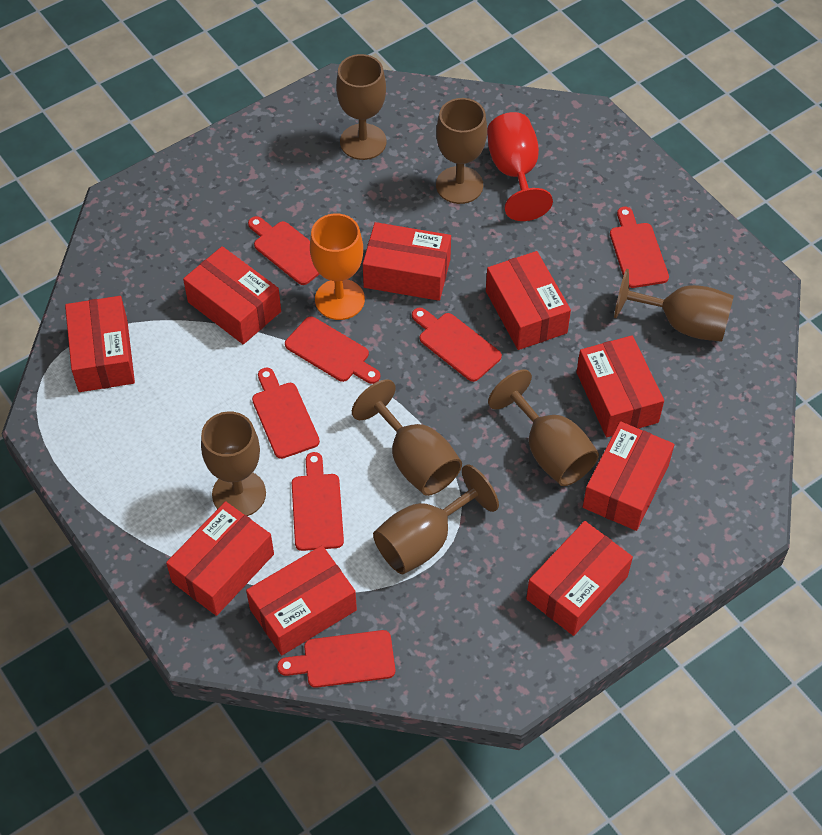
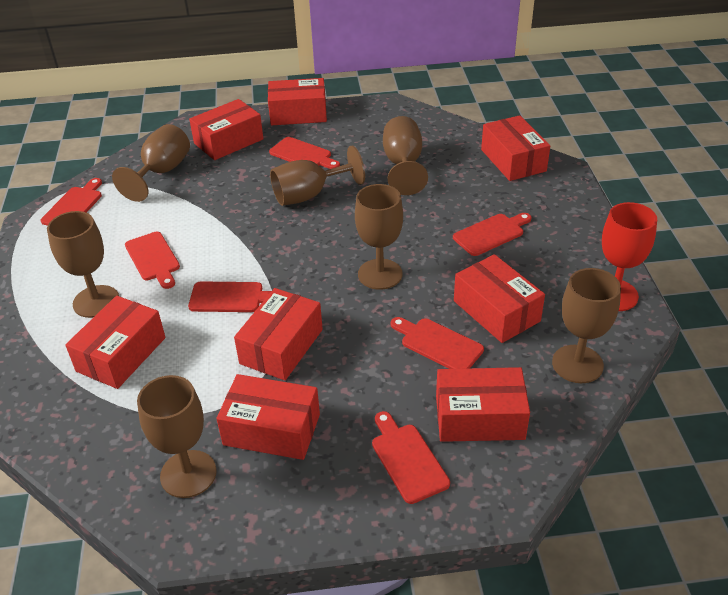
orange goblet: [310,214,365,320] = 1 -> none = 0
red box: [65,296,135,392] [166,501,274,616] [183,246,281,344] [246,545,357,655] [363,222,451,301] [486,251,571,350] [526,521,633,636] [576,335,664,437] [583,421,674,531] = 9 -> [65,296,166,389] [189,99,263,160] [216,374,320,460] [234,288,323,380] [268,78,327,125] [436,367,530,442] [454,254,545,343] [481,115,550,181] = 8

